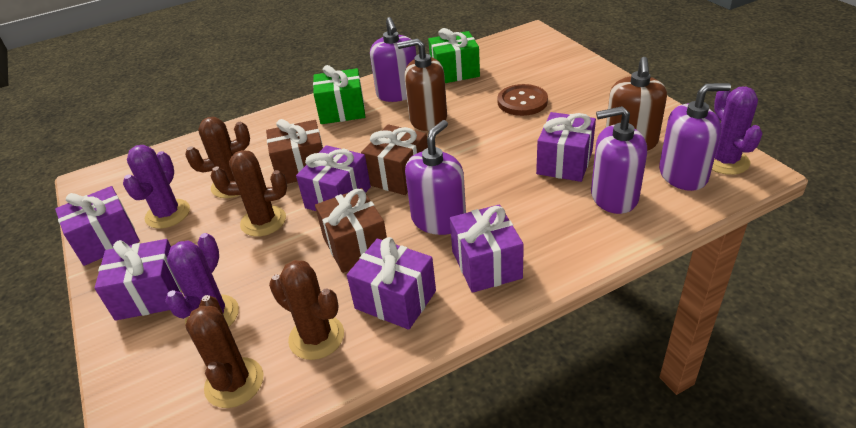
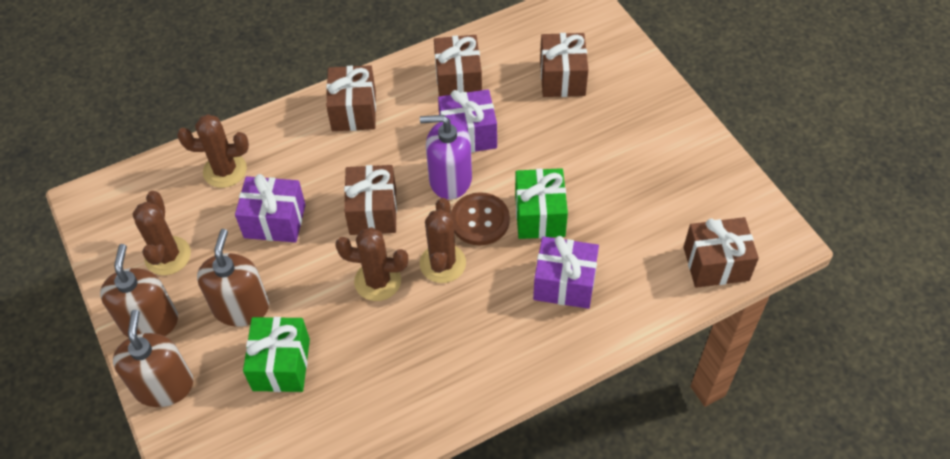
brown gift: [266,119,323,184] [315,188,387,273] [361,124,428,195] = 3 -> [326,65,376,131] [344,165,397,235] [434,35,482,96] [540,33,588,97] [684,217,759,288] = 5
brown soap dispenser: [397,38,447,131] [606,57,667,151] = 2 -> [100,244,178,338] [113,310,193,407] [197,229,269,327] = 3
purple cactus: [123,145,190,229] [165,233,239,327] [712,87,763,175] = 3 -> none = 0
purple gift: [55,186,140,266] [95,239,181,321] [296,145,371,211] [347,237,436,330] [450,204,524,293] [536,112,596,182] = 6 -> [235,174,306,243] [438,89,497,153] [533,236,599,309] = 3
purple soap dispenser: [370,17,416,102] [405,120,466,235] [591,106,647,214] [659,83,731,191] = 4 -> [420,115,472,200] = 1

